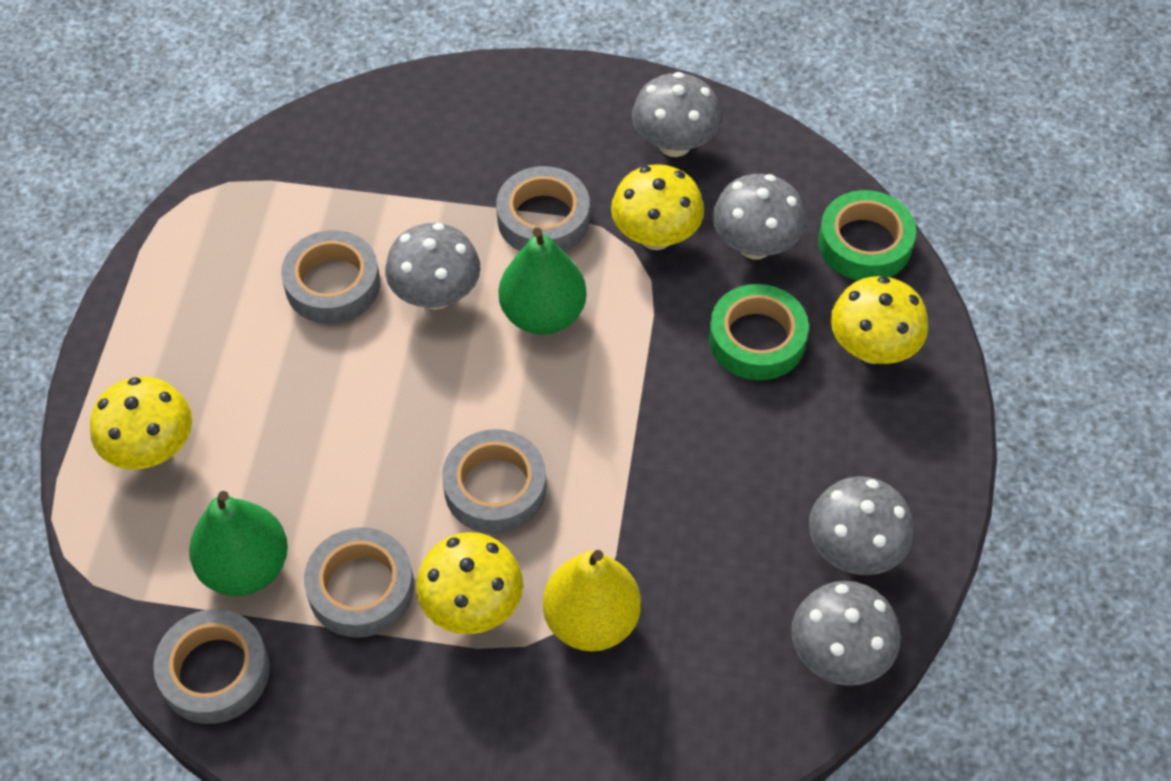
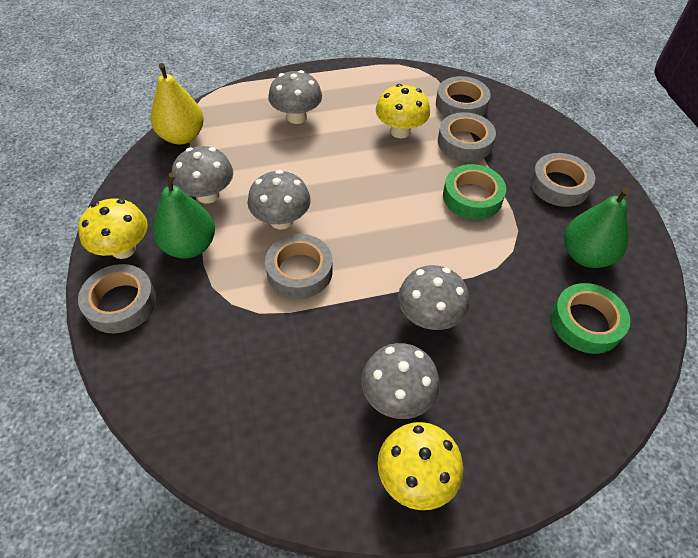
yellow mushroom: [90,376,192,469] [416,532,523,634] [611,164,704,250] [831,276,928,364] = 4 -> [78,199,148,259] [376,84,430,138] [378,422,463,510] = 3

